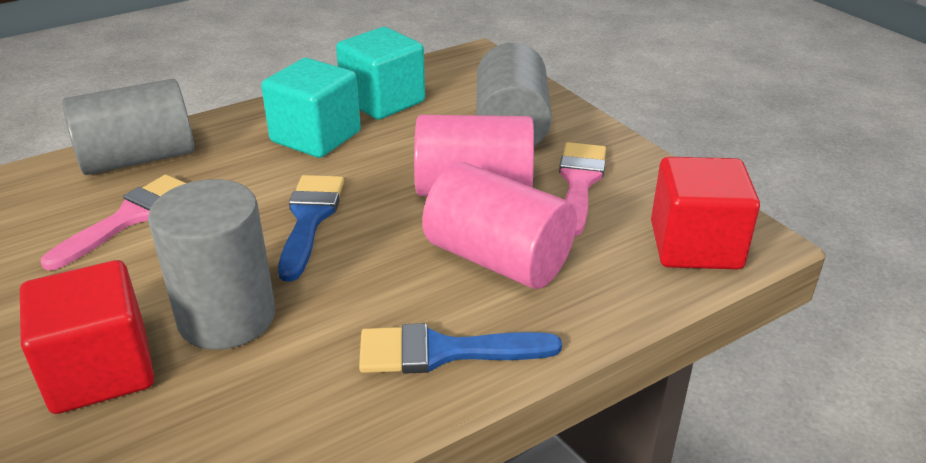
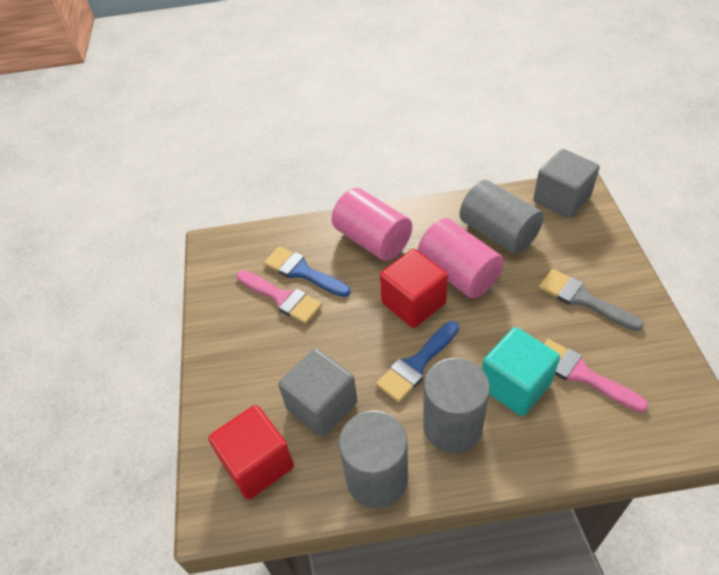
grey brush: none = 0 -> [539,269,644,331] = 1
grey cube: none = 0 -> [278,348,357,437] [533,149,600,218] = 2
turquoise cube: [261,58,361,158] [336,27,425,120] = 2 -> [482,327,560,416] = 1

